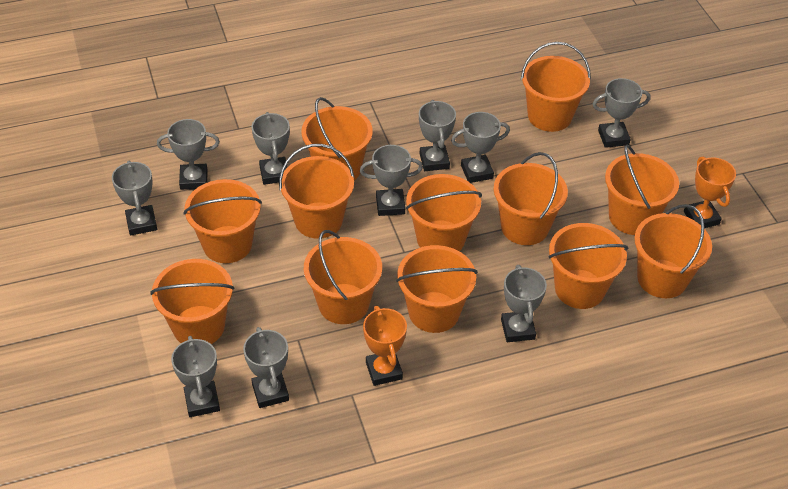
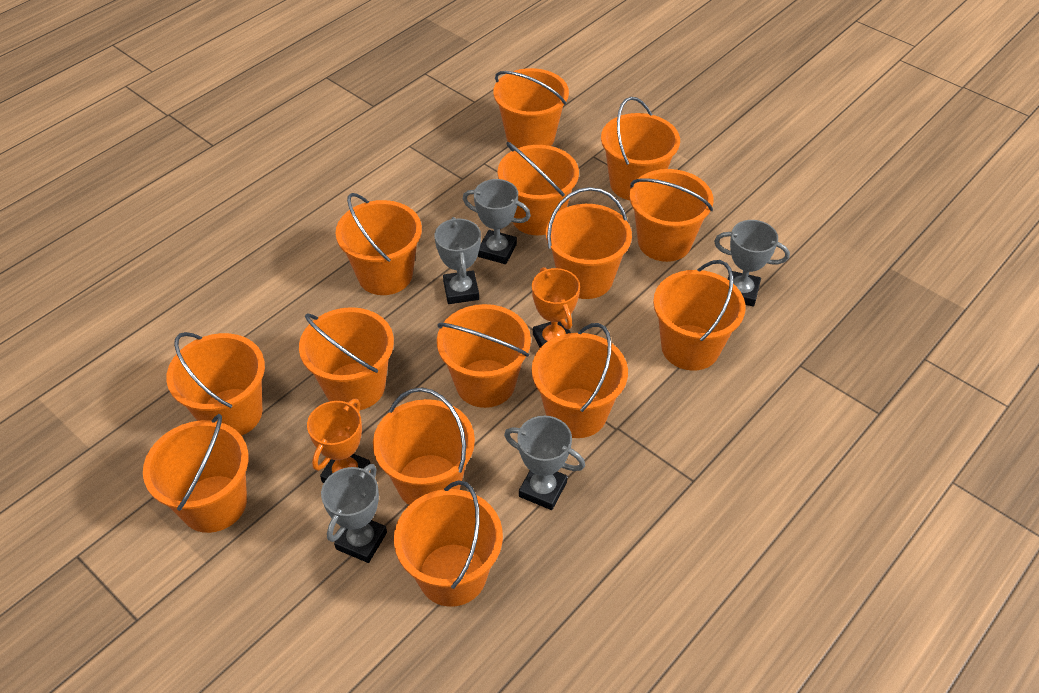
grey trophy: [112,161,157,236] [157,119,220,190] [171,336,220,417] [243,327,289,408] [252,112,290,185] [360,145,423,216] [419,100,456,171] [451,112,510,183] [501,265,547,342] [593,78,651,148] = 10 -> [321,464,387,563] [434,217,481,304] [463,179,531,264] [504,415,585,510] [714,220,790,307] = 5
orange bucket: [150,259,234,344] [183,179,262,263] [279,144,355,239] [301,97,373,180] [304,230,382,324] [396,245,477,333] [406,174,482,251] [494,152,568,245] [521,42,591,132] [548,223,629,309] [605,145,679,235] [634,204,712,298] = 12 -> [143,414,249,533] [166,332,265,436] [299,307,394,410] [335,193,422,295] [373,388,475,505] [394,480,503,607] [437,304,531,408] [494,68,569,148] [498,142,579,235] [532,323,628,438] [546,187,632,299] [601,97,680,200] [630,169,713,262] [653,260,746,371] = 14

